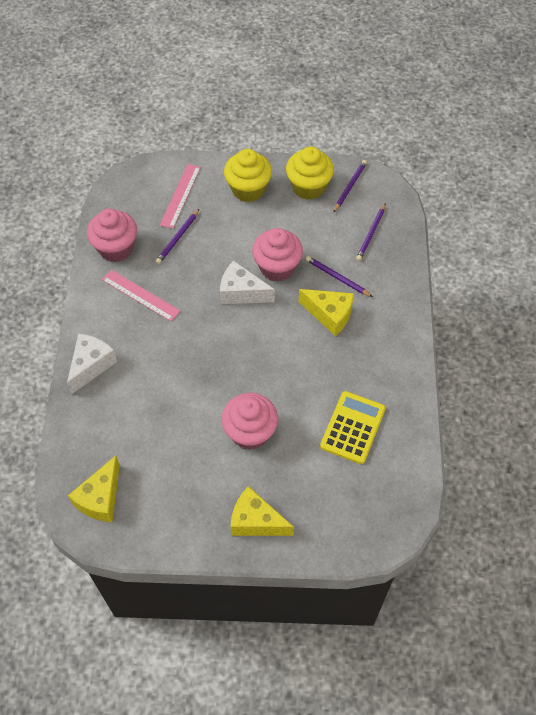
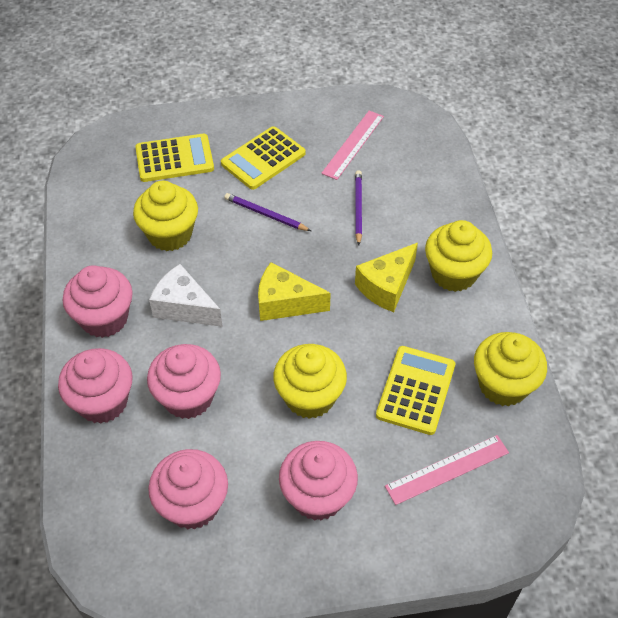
pink cupcake: [87,209,137,262] [222,393,278,450] [252,228,303,282] = 3 -> [58,348,133,424] [63,265,133,338] [147,344,221,419] [148,449,228,530] [279,441,358,521] = 5
purple pencil: [156,209,199,264] [306,256,373,297] [333,160,367,213] [356,203,386,261] = 4 -> [224,193,311,231] [355,170,362,246] = 2
white cheese: [67,333,117,394] [220,261,275,304] = 2 -> [149,264,223,327] = 1
yellow calculator: [320,391,386,464] = 1 -> [135,134,214,182] [221,126,305,190] [376,346,455,435] = 3
yellow cheese: [68,456,120,522] [230,486,294,536] [299,289,354,336] = 3 -> [258,262,331,321] [355,243,418,312] = 2
yellow cupcake: [224,149,272,202] [286,147,334,200] = 2 -> [133,181,198,251] [273,344,347,419] [425,220,492,292] [474,332,547,406] = 4

